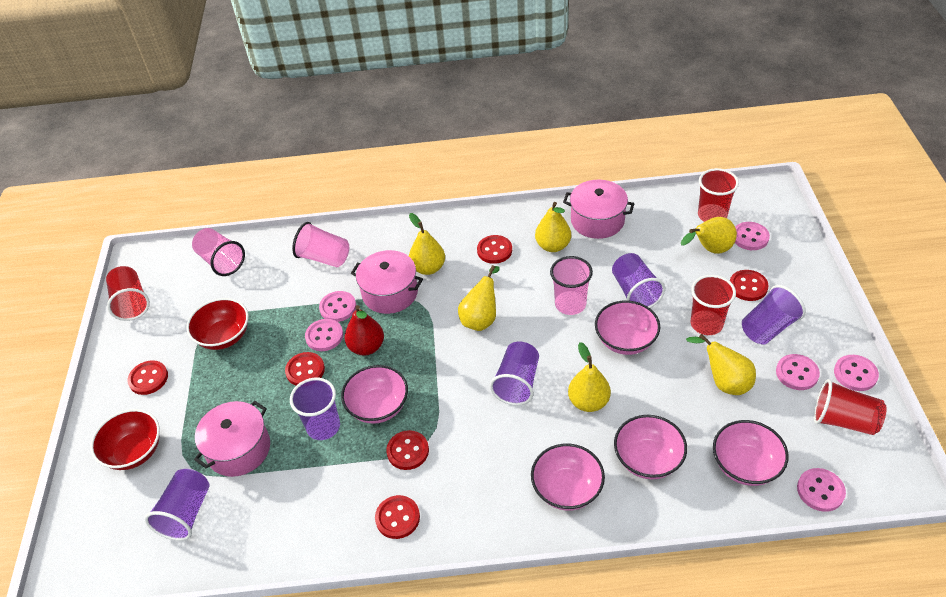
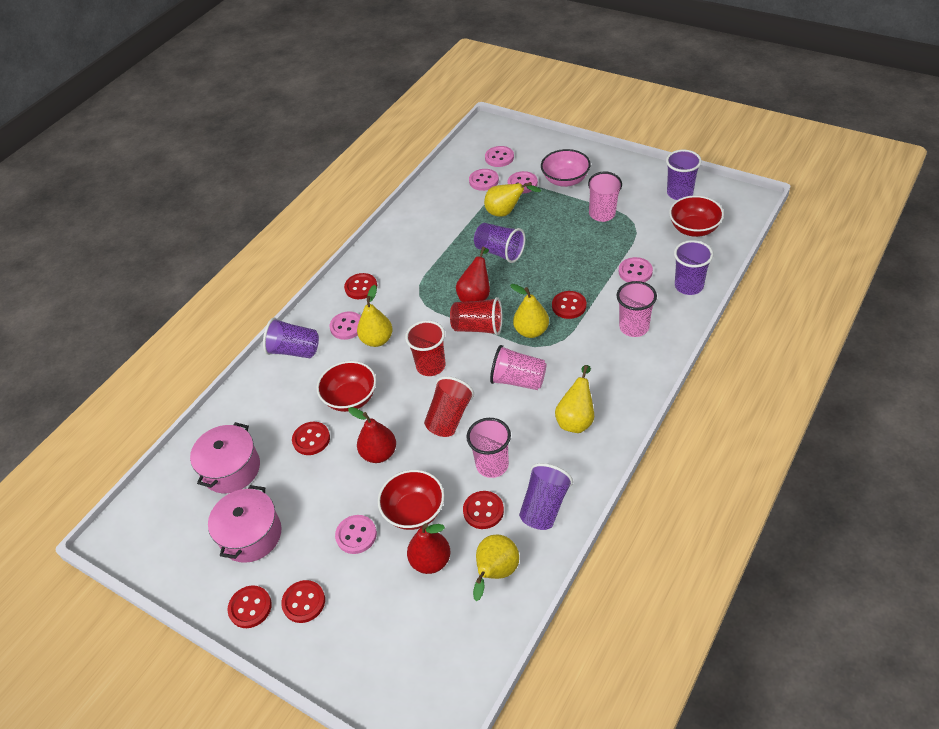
pink bowl: [341,365,408,424] [531,443,605,511] [595,300,660,355] [614,415,687,479] [713,420,789,486] = 5 -> [541,149,591,187] = 1
pink cup: [192,228,245,276] [292,222,349,267] [550,256,593,315] = 3 -> [466,418,511,478] [490,345,547,390] [588,171,622,222] [616,281,657,337] = 4
pink pot: [194,401,270,477] [351,250,423,314] [563,180,634,239] = 3 -> [190,422,260,493] [208,485,282,563] = 2
red bowl: [90,409,160,470] [186,298,249,350] = 2 -> [316,361,376,412] [378,470,445,530] [669,196,724,237] = 3
red cup: [106,266,150,321] [690,275,736,335] [698,168,739,222] [814,379,887,435] = 4 -> [405,320,446,376] [424,376,474,437] [450,297,502,336] = 3
red pear: [345,305,384,355] = 1 -> [348,407,396,463] [407,523,451,574] [456,246,490,302] = 3
yellow pear: [409,213,445,275] [458,265,500,331] [535,202,571,252] [568,342,611,412] [681,217,737,254] [686,334,756,395] = 6 -> [357,285,393,347] [473,535,519,601] [484,182,541,217] [510,284,549,338] [555,365,594,433] = 5

